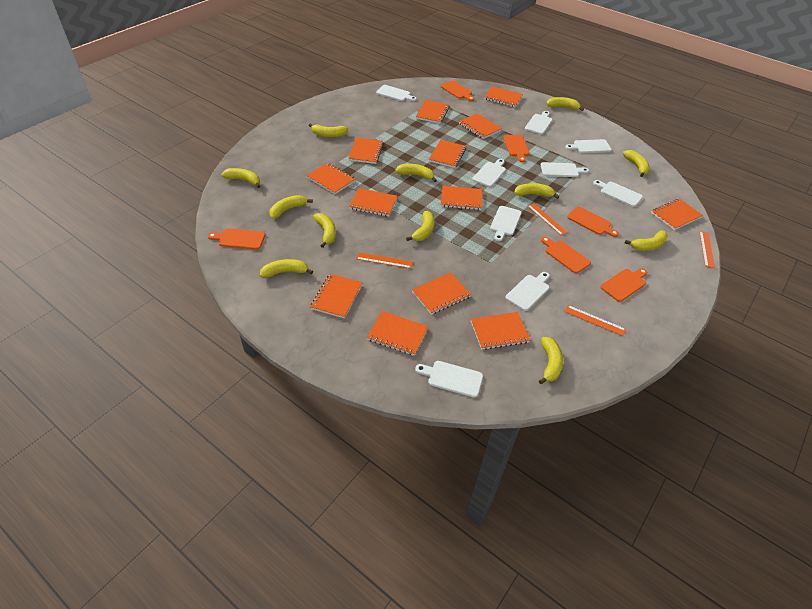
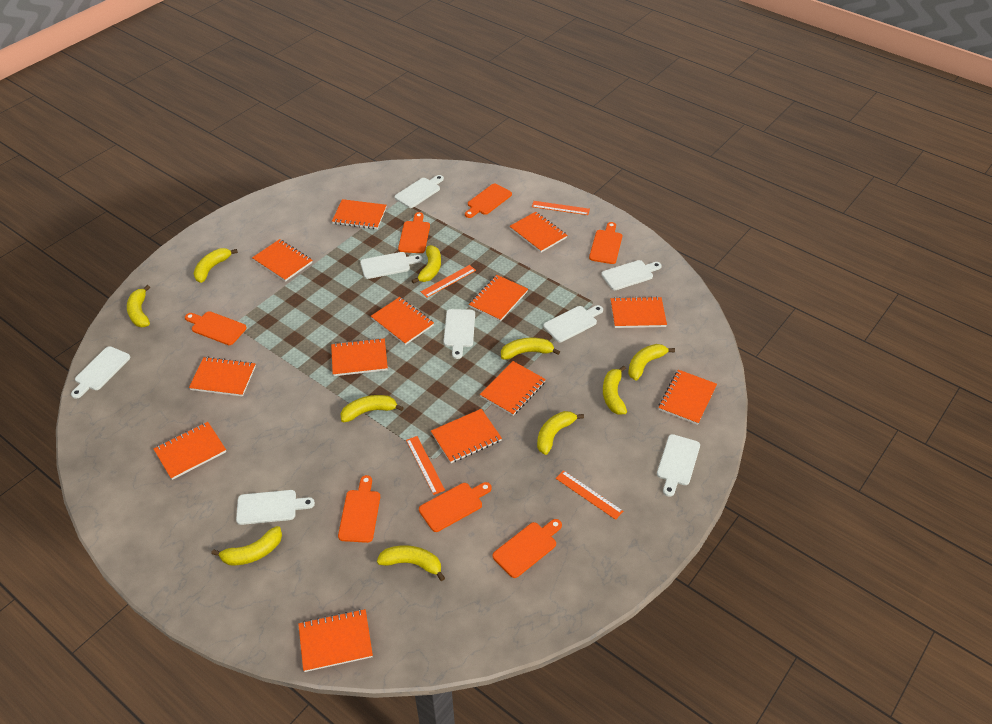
orange cutting board: [208,228,265,250] [440,81,474,101] [503,135,530,162] [541,237,591,273] [567,207,619,237] [600,268,647,302] = 6 -> [185,311,247,345] [338,475,380,543] [398,212,430,253] [419,482,492,532] [465,183,512,218] [492,519,562,578] [589,222,622,264] = 7
white cutting board: [376,85,417,101] [415,361,483,398] [472,159,506,187] [490,206,522,241] [505,272,550,311] [525,111,552,135] [541,162,589,177] [565,139,612,153] [593,180,643,207] = 9 -> [71,346,130,399] [236,490,315,525] [360,252,423,279] [394,175,444,208] [443,309,475,359] [543,305,603,342] [601,260,662,290] [657,434,700,497] = 8
yellow banana: [221,168,260,188] [260,259,313,278] [270,195,313,219] [309,123,348,137] [313,213,336,248] [395,164,437,182] [406,211,435,241] [514,183,559,199] [539,337,563,384] [546,97,584,111] [623,150,650,177] [625,230,668,251] = 12 -> [127,285,150,327] [194,248,238,283] [211,526,282,565] [341,395,404,422] [377,545,445,581] [412,245,441,284] [501,338,560,359] [537,411,584,455] [603,365,627,415] [628,344,675,381] = 10

